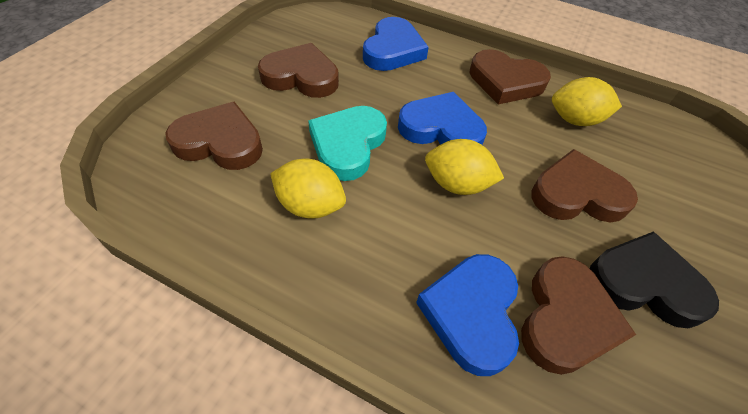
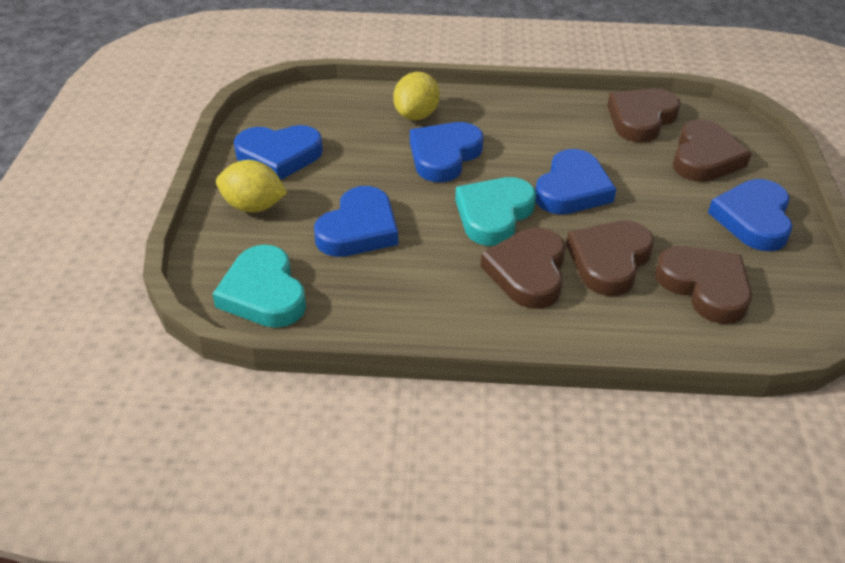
black heart: [590,232,719,328] = 1 -> none = 0
blue heart: [363,17,429,71] [398,92,487,145] [416,254,519,376] = 3 -> [234,125,323,180] [314,186,398,257] [410,122,484,182] [535,149,616,214] [708,179,793,251] = 5
turquoise heart: [308,106,387,181] = 1 -> [213,245,306,328] [455,177,536,246] = 2
yellow lemon: [270,159,346,219] [425,139,504,195] [552,77,622,126] = 3 -> [216,160,287,212] [393,72,440,120] = 2

